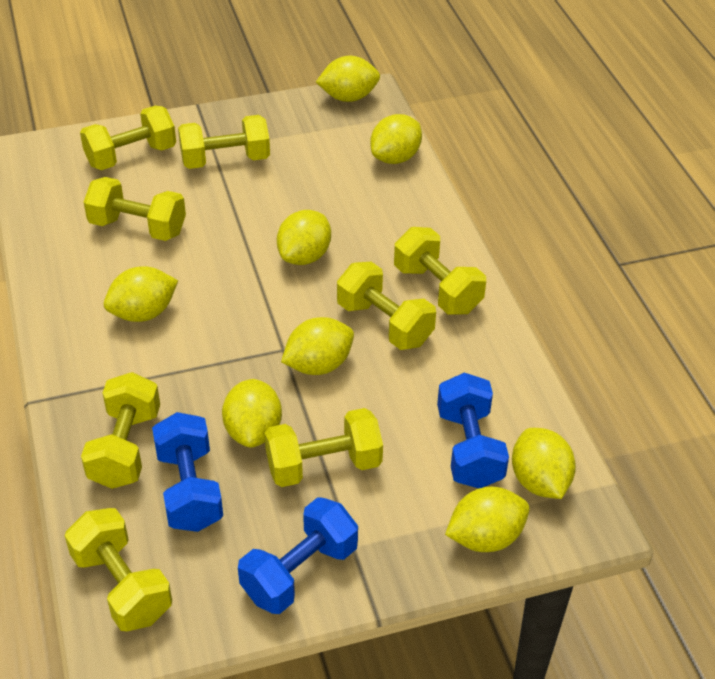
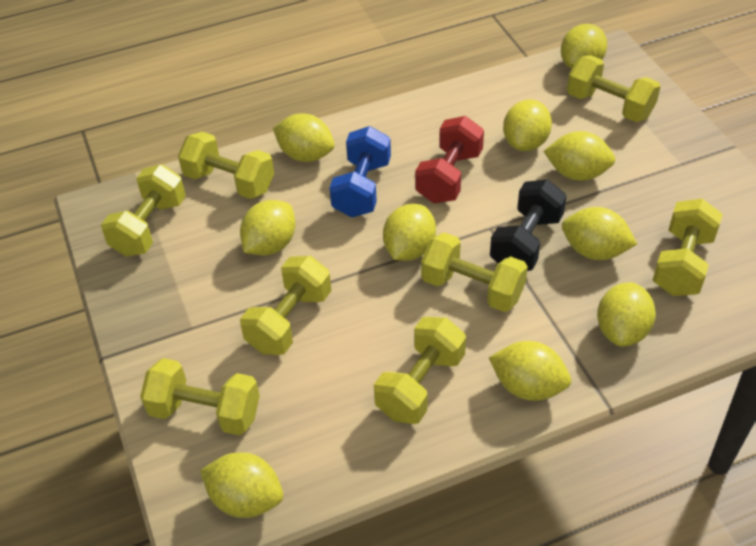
black dumbbell: none = 0 -> [490,179,567,271] = 1
blue dumbbell: [152,412,223,532] [238,497,358,614] [437,373,509,488] = 3 -> [330,126,391,217] = 1
red dumbbell: none = 0 -> [415,116,484,203] = 1
yellow lemon: [104,266,178,322] [222,379,282,448] [277,210,331,265] [281,317,354,375] [316,56,380,102] [370,114,422,164] [445,487,530,552] [512,428,576,499] = 8 -> [200,452,283,518] [240,200,296,256] [273,113,335,162] [383,204,436,261] [489,341,571,401] [503,99,552,151] [543,131,616,181] [561,24,607,69] [562,207,637,260] [597,282,656,347] = 10

